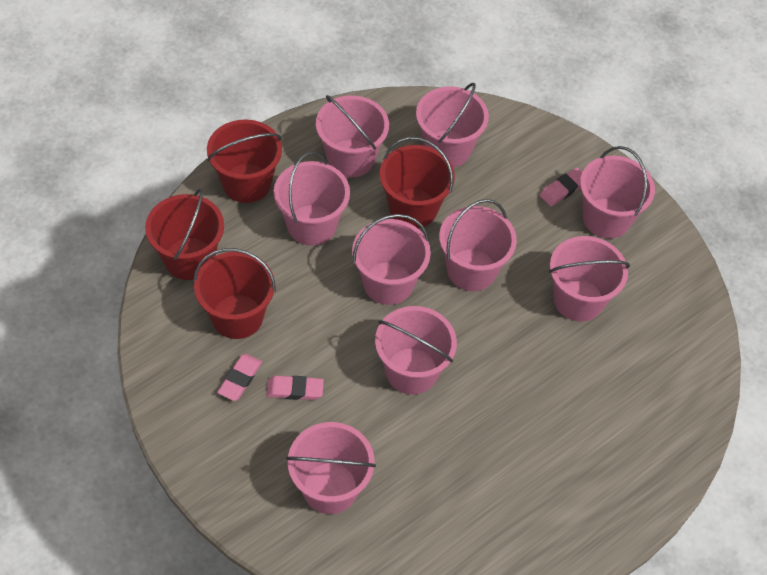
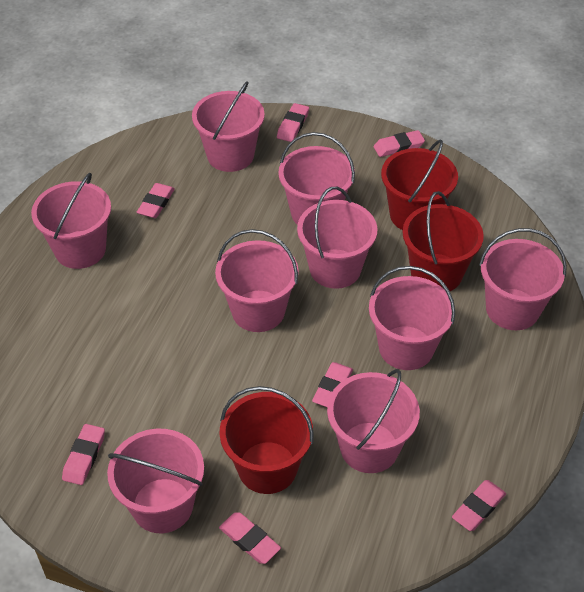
pink eraser: [217,354,262,401] [266,376,324,400] [540,168,582,207] = 3 -> [62,424,105,485] [137,183,175,218] [219,512,281,564] [277,103,309,142] [312,362,353,407] [374,130,425,157] [452,480,506,531] = 7
red bucket: [145,189,224,280] [193,248,276,339] [207,120,282,203] [380,137,455,228] = 4 -> [220,386,313,494] [381,139,458,230] [403,191,484,291] = 3

